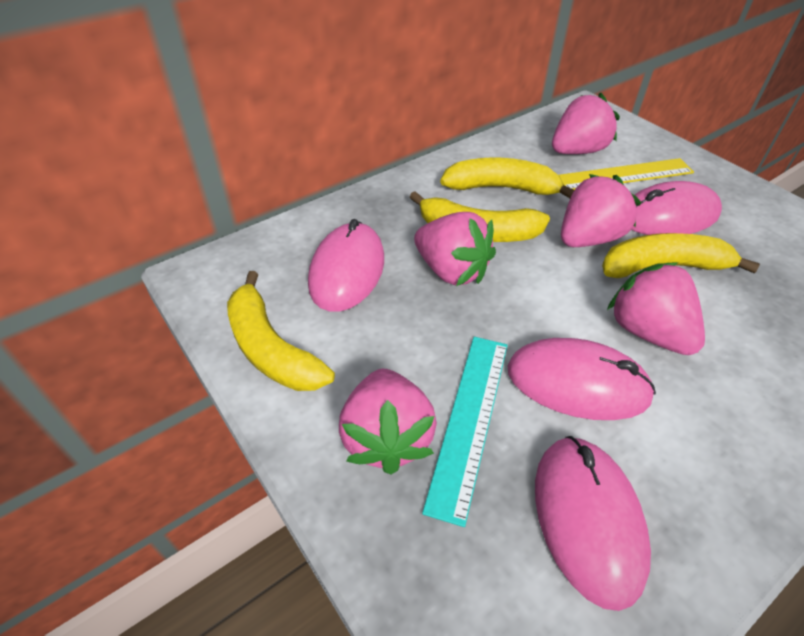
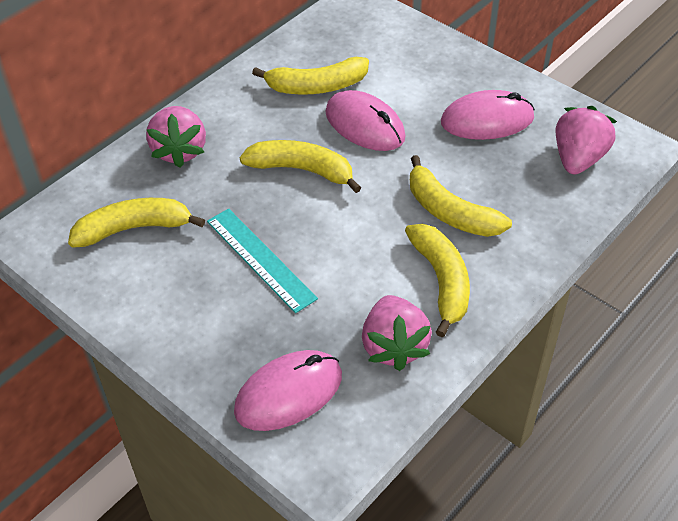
pink mouse: [308,219,384,312] [508,338,656,420] [535,436,651,611] [631,181,722,235] = 4 -> [234,350,342,431] [325,90,406,151] [441,90,535,140] = 3
pink strawberry: [339,369,437,474] [414,212,496,286] [552,93,620,154] [561,174,641,247] [607,263,705,355] = 5 -> [146,106,206,168] [362,295,432,371] [555,106,617,174] = 3
yellow banana: [227,271,335,391] [410,191,550,242] [440,157,574,198] [602,233,760,278] = 4 -> [68,198,205,248] [240,140,361,193] [252,57,369,95] [405,224,470,337] [410,155,512,237] = 5
yellow ruler: [559,158,694,190] = 1 -> none = 0

